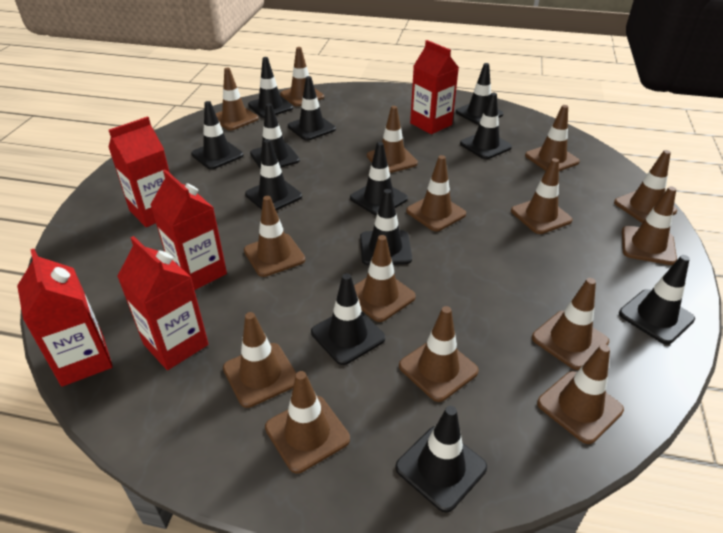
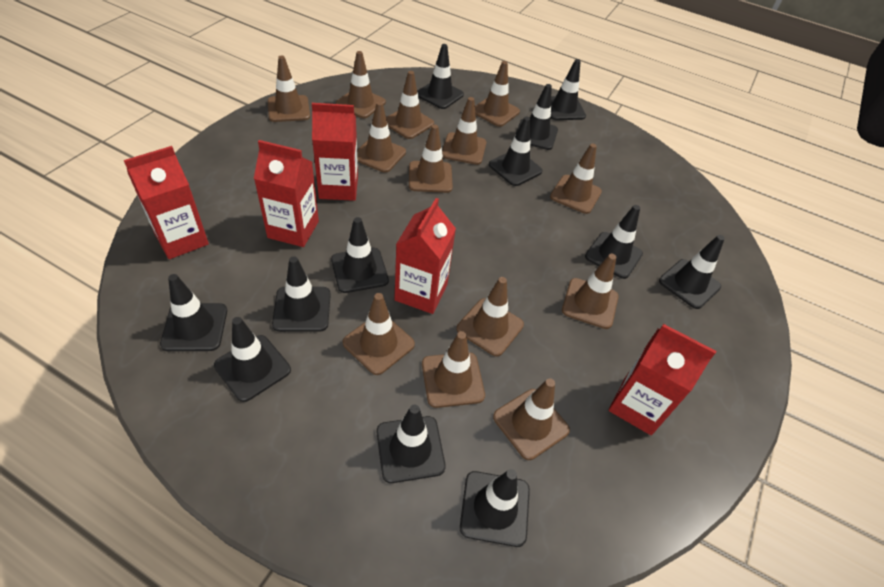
brown traffic cone: [215,68,259,131] [223,312,296,408] [244,196,305,277] [265,371,350,473] [280,47,324,106] [354,235,416,322] [367,106,418,173] [399,306,479,402] [406,155,466,231] [511,158,573,234] [525,105,580,171] [532,278,609,370] [537,344,624,444] [614,150,677,223] [622,187,677,265] = 15 -> [268,55,310,122] [336,51,386,118] [343,293,415,375] [357,102,406,172] [386,71,434,139] [409,124,453,193] [422,331,485,408] [442,97,486,165] [457,277,524,356] [475,61,520,127] [493,378,570,460] [550,143,602,214] [562,254,619,329] = 13

